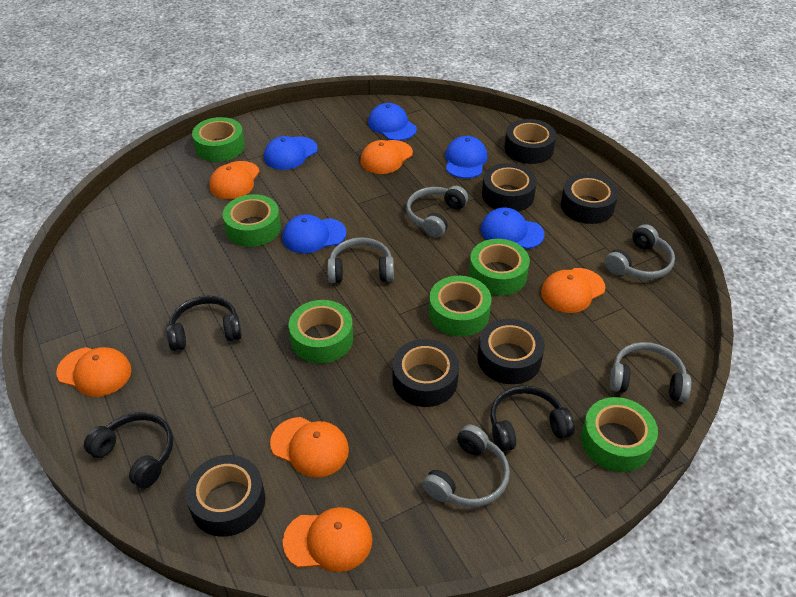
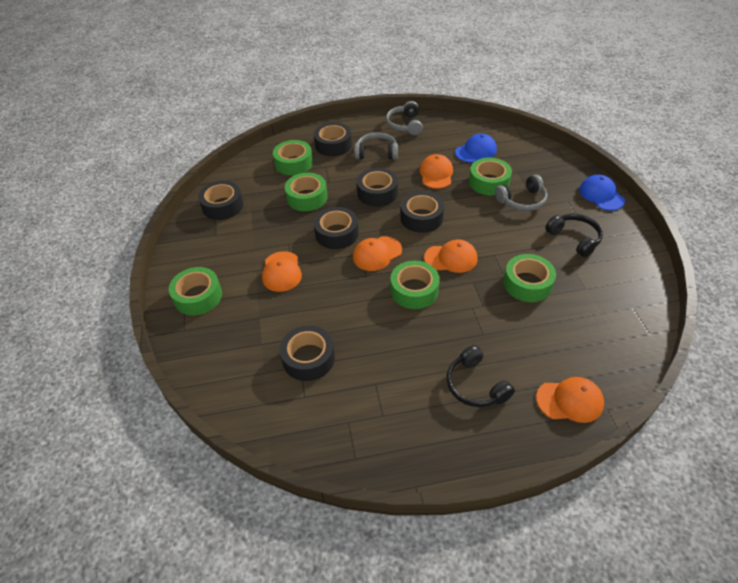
black headphones: [84,412,173,489] [166,296,242,351] [490,385,575,452] = 3 -> [447,345,515,407] [545,214,603,257] = 2
blue cap: [264,136,318,170] [282,214,346,254] [368,103,417,141] [445,136,488,178] [481,207,545,249] = 5 -> [455,133,497,162] [579,175,625,211] = 2
grey headphones: [327,237,394,283] [406,186,468,238] [423,425,510,507] [605,224,675,280] [610,342,691,402] = 5 -> [354,132,398,160] [386,101,423,135] [495,175,547,211] = 3
orange cap: [56,347,131,397] [209,161,260,199] [270,417,349,477] [283,507,372,572] [360,140,413,174] [541,268,605,313] = 6 -> [262,251,302,292] [353,236,402,271] [420,154,453,189] [424,239,477,273] [536,377,604,423] = 5

